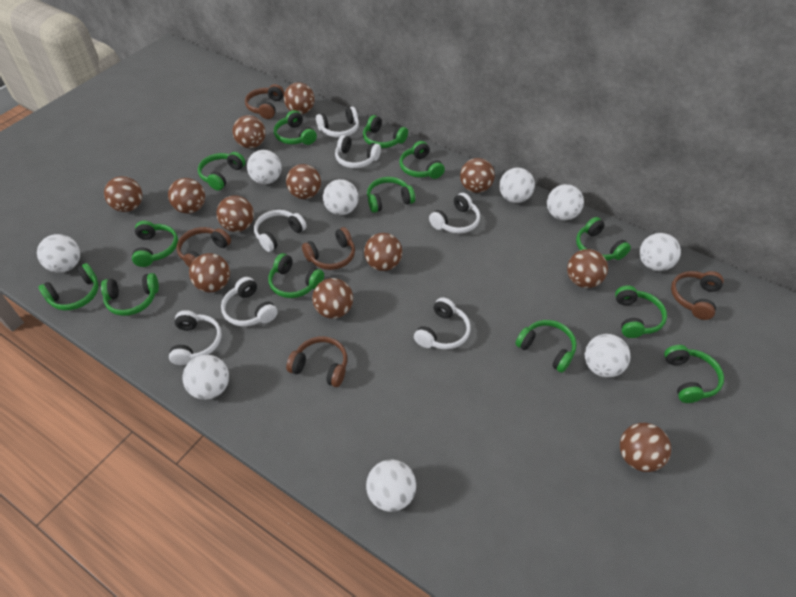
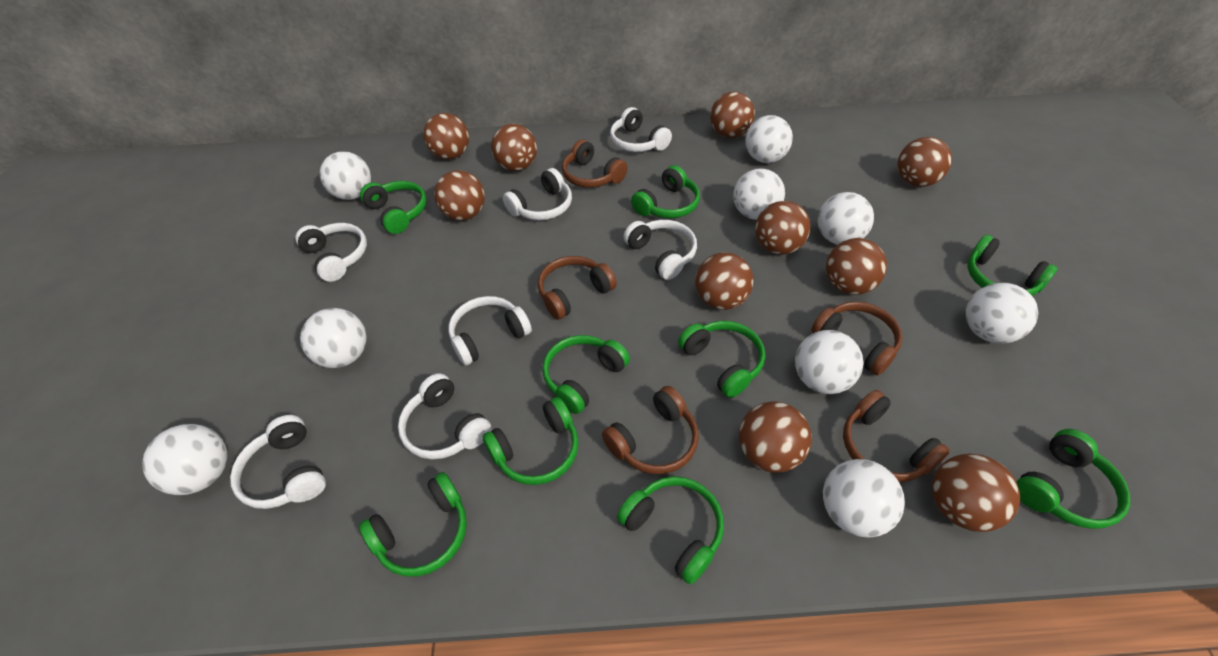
brown ball: [104,176,142,212] [168,178,205,214] [189,253,230,292] [216,195,254,232] [232,115,266,149] [284,82,315,114] [286,164,321,199] [312,278,353,319] [364,233,402,271] [460,158,495,193] [567,249,608,288] [620,423,671,472] = 12 -> [423,113,469,159] [434,170,485,221] [491,124,537,171] [695,252,754,310] [710,92,755,138] [739,401,812,473] [755,201,810,255] [826,238,887,295] [897,137,952,187] [932,454,1020,532] = 10
green headphones: [38,263,99,310] [101,273,159,316] [132,221,178,267] [198,152,245,191] [268,253,324,298] [274,110,317,145] [363,115,408,148] [367,177,415,213] [400,141,445,179] [515,320,577,373] [576,217,631,260] [615,285,667,338] [664,345,724,403] = 13 -> [359,472,467,577] [360,181,427,234] [483,397,579,485] [542,335,630,414] [617,476,724,584] [631,165,700,218] [678,321,765,398] [967,235,1058,296] [1017,429,1130,529] = 9

